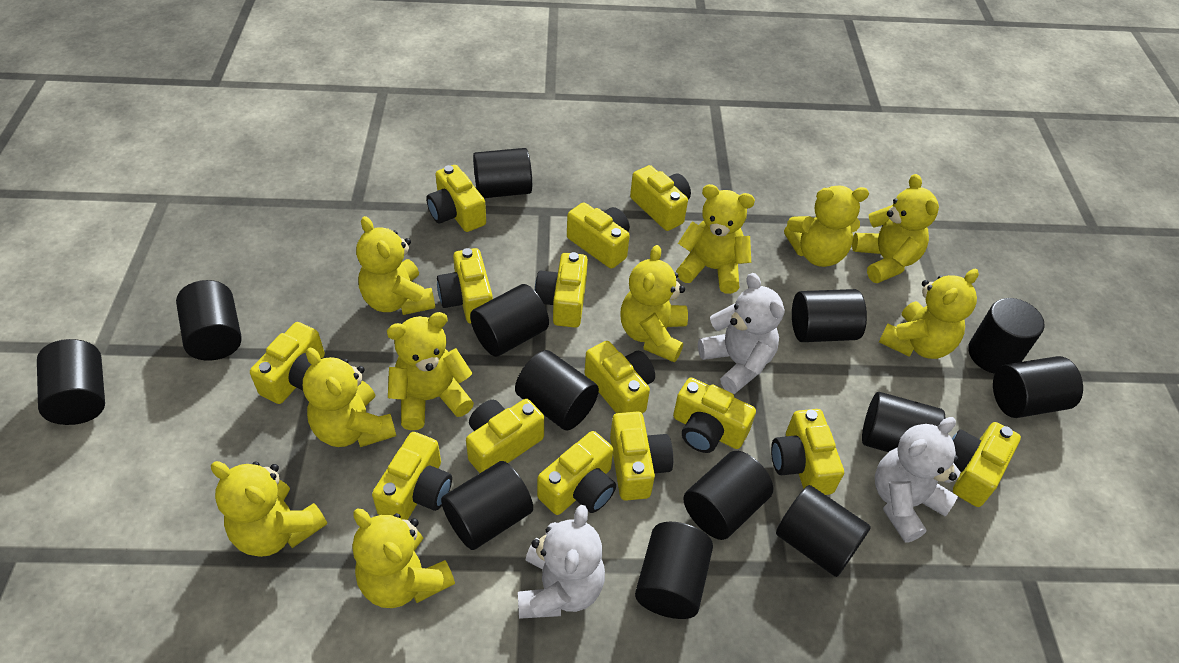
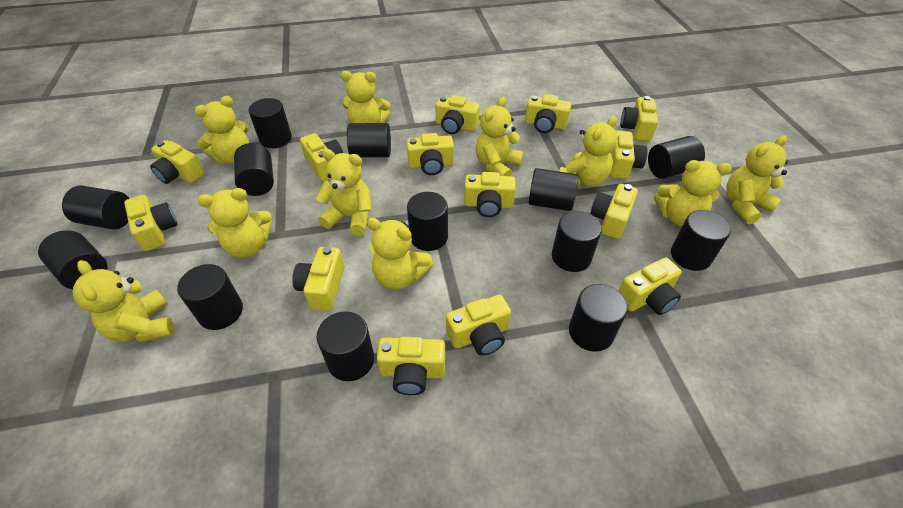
white teddy bear: [518,505,605,619] [698,273,785,394] [875,417,960,543] = 3 -> none = 0

